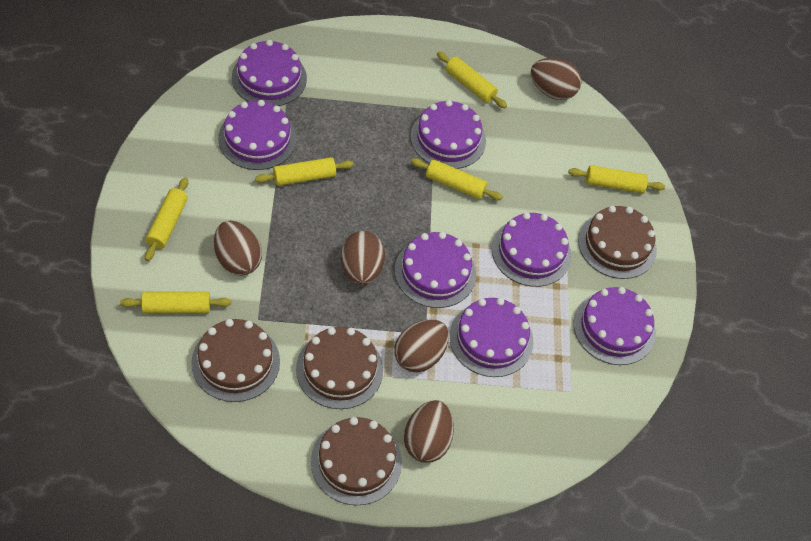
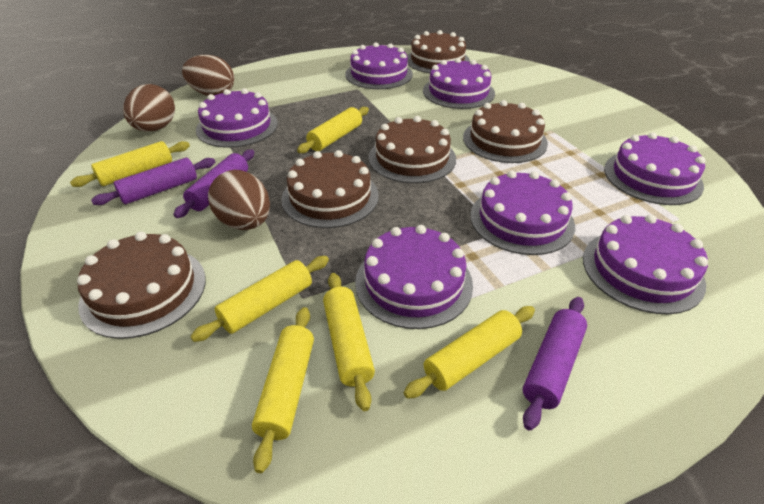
brown cake: [191,319,280,402] [296,327,383,409] [311,417,402,505] [578,206,657,279] = 4 -> [77,232,206,339] [281,150,379,228] [369,116,456,183] [407,30,470,73] [463,100,548,163] = 5
brown egg: [214,221,262,276] [341,231,385,285] [394,319,449,372] [404,400,454,463] [531,58,581,100] = 5 -> [123,84,175,132] [182,55,234,96] [208,170,270,230] = 3
purple rolling pin: none = 0 -> [91,158,215,205] [173,150,254,218] [523,297,587,431] = 3

